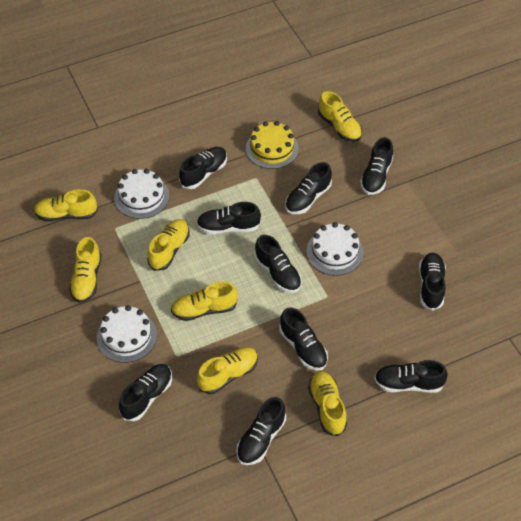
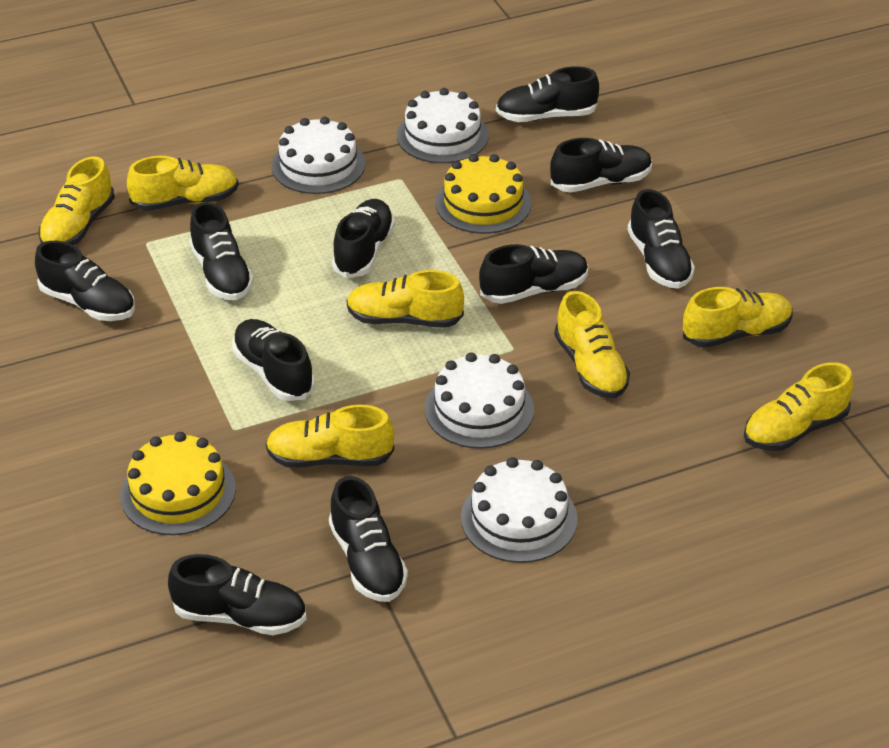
white cake: [97,305,157,363] [114,169,169,219] [306,222,364,276] = 3 -> [272,117,365,194] [397,88,489,163] [425,352,534,449] [461,457,578,563] = 4
yellow cake: [246,121,299,169] = 1 -> [120,432,236,535] [435,154,532,234] = 2

